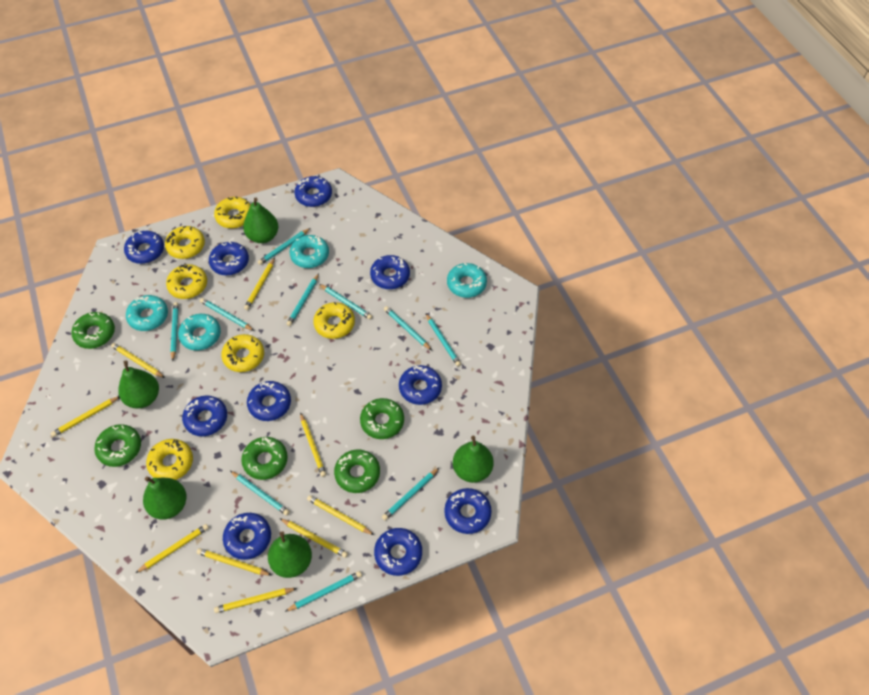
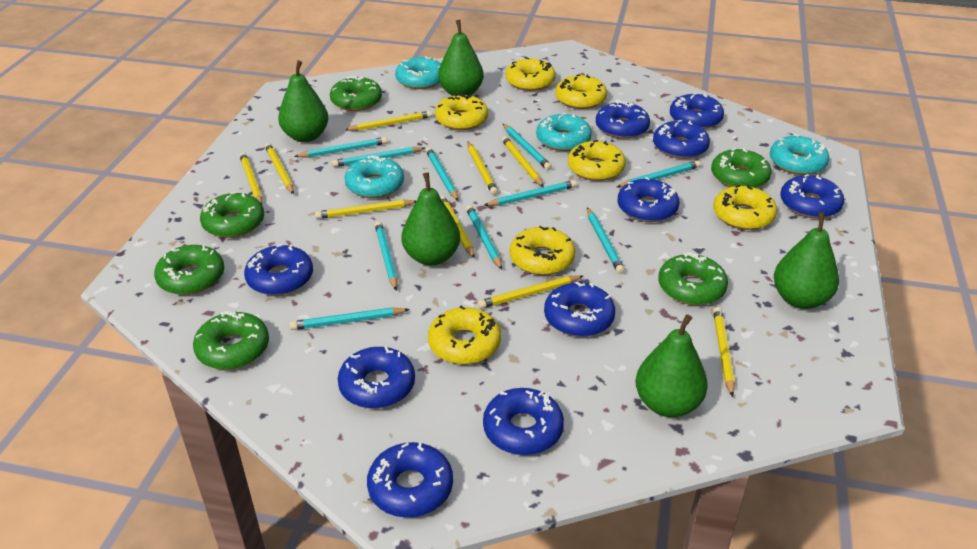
green donut: [71,312,115,349] [94,424,141,467] [241,437,288,480] [334,450,380,493] [360,398,404,439] = 5 -> [154,245,224,295] [193,311,269,370] [200,192,264,238] [330,76,382,111] [658,252,728,305] [711,148,772,188] = 6
yellow donut: [146,439,193,480] [165,226,205,259] [166,264,207,299] [214,197,251,228] [221,334,264,372] [313,302,355,339] = 6 -> [428,305,501,364] [435,93,488,130] [506,57,556,91] [510,226,575,275] [555,74,607,109] [568,140,626,181] [713,185,777,230] = 7

